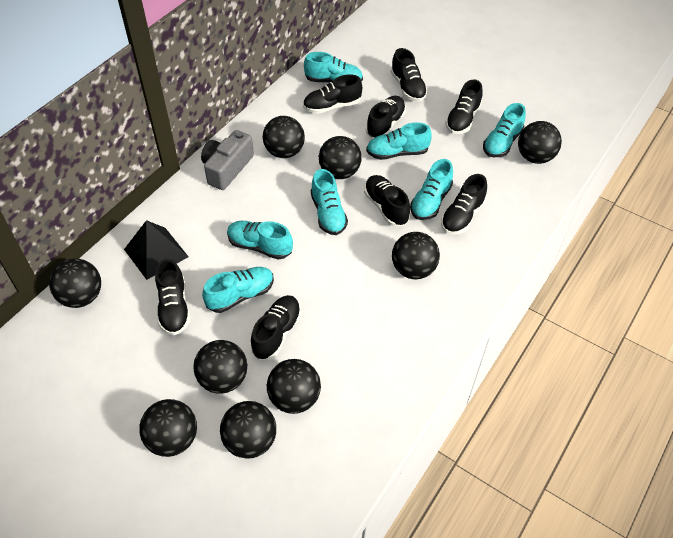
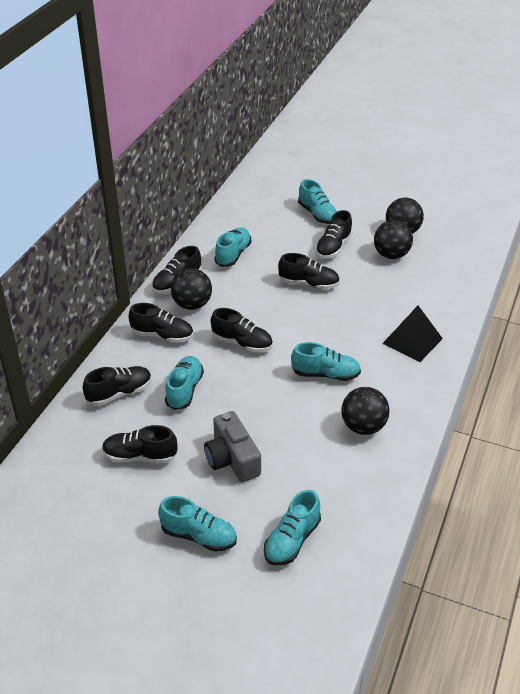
black ball: [49,258,101,308] [139,399,197,457] [194,340,247,394] [220,401,276,459] [263,116,305,158] [267,359,321,414] [319,136,362,179] [392,232,440,279] [518,121,562,164] = 9 -> [171,268,212,310] [341,387,390,435] [374,220,413,259] [386,198,424,234] = 4
black shoe: [155,259,190,335] [251,295,301,360] [303,74,362,114] [364,175,410,226] [366,96,406,139] [391,48,428,102] [441,174,487,235] [445,79,483,134] = 8 -> [83,366,152,406] [102,425,178,463] [128,303,193,343] [152,246,202,294] [211,308,273,353] [278,253,340,290] [315,210,353,259] = 7
turquoise shoe: [202,267,274,313] [227,221,293,260] [304,52,363,83] [311,169,348,235] [366,122,432,160] [410,159,453,220] [483,103,526,157] = 7 -> [158,496,237,552] [165,356,204,410] [214,227,251,267] [264,490,321,566] [291,342,361,381] [298,179,337,224] = 6

